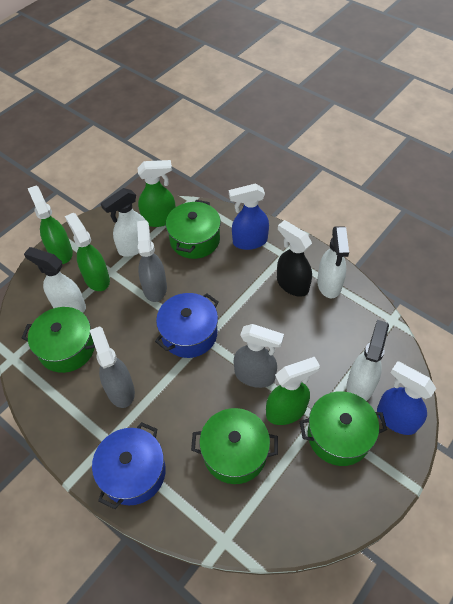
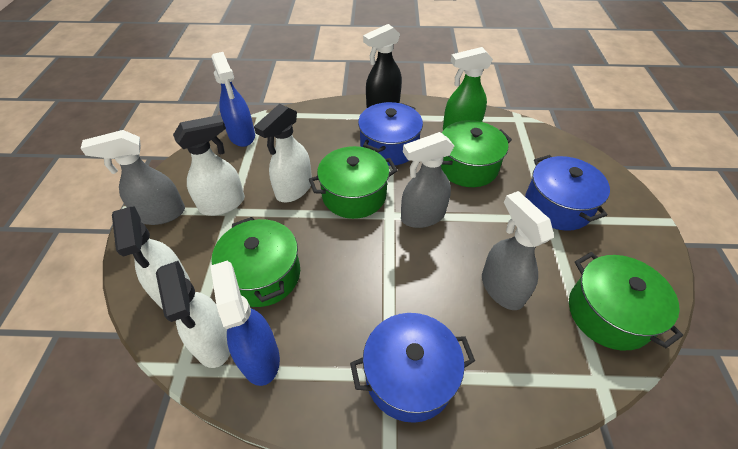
blue pot: [92,422,166,509] [155,293,219,358] = 2 -> [350,313,475,423] [358,102,423,166] [525,155,610,231] = 3
green spray bottle: [28,186,73,264] [65,213,110,291] [137,160,176,227] [266,357,320,425] = 4 -> [443,47,493,130] = 1

